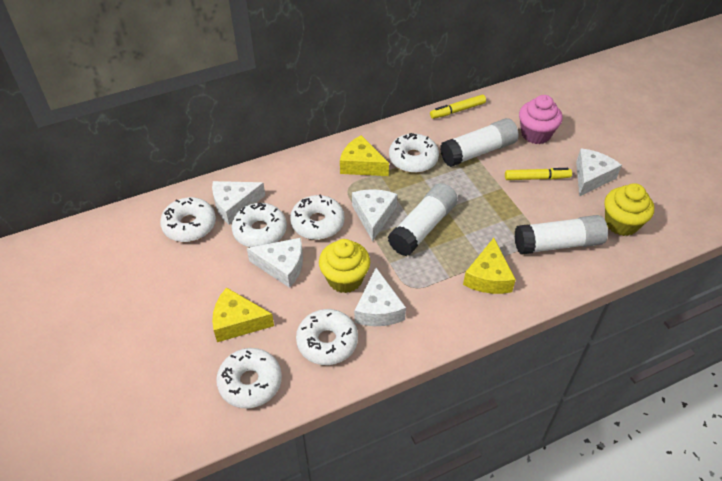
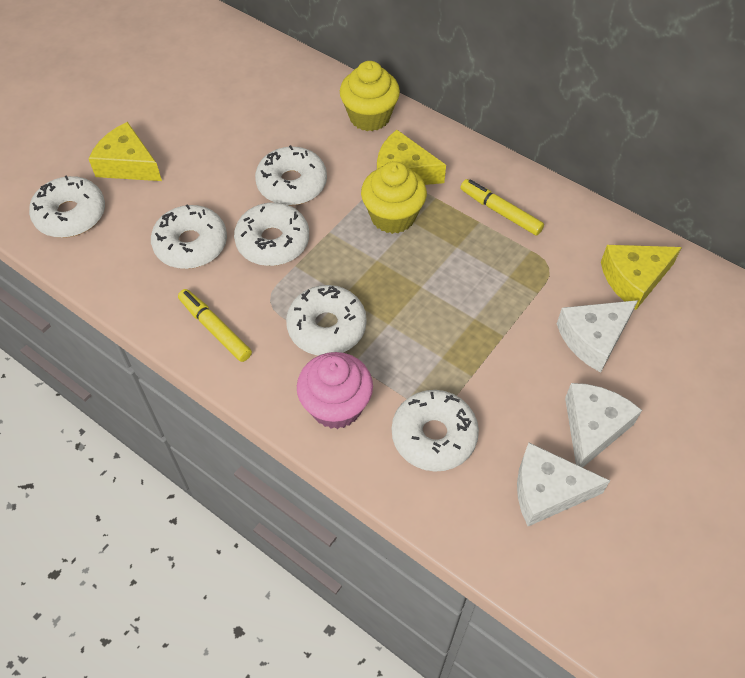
white cheese: [212,181,265,225] [247,238,303,288] [352,189,397,241] [354,268,406,326] [576,149,622,196] = 5 -> [517,443,610,526] [557,300,638,373] [565,383,642,467] = 3
white glue stick: [388,183,458,256] [440,118,519,167] [515,215,608,254] = 3 -> none = 0

